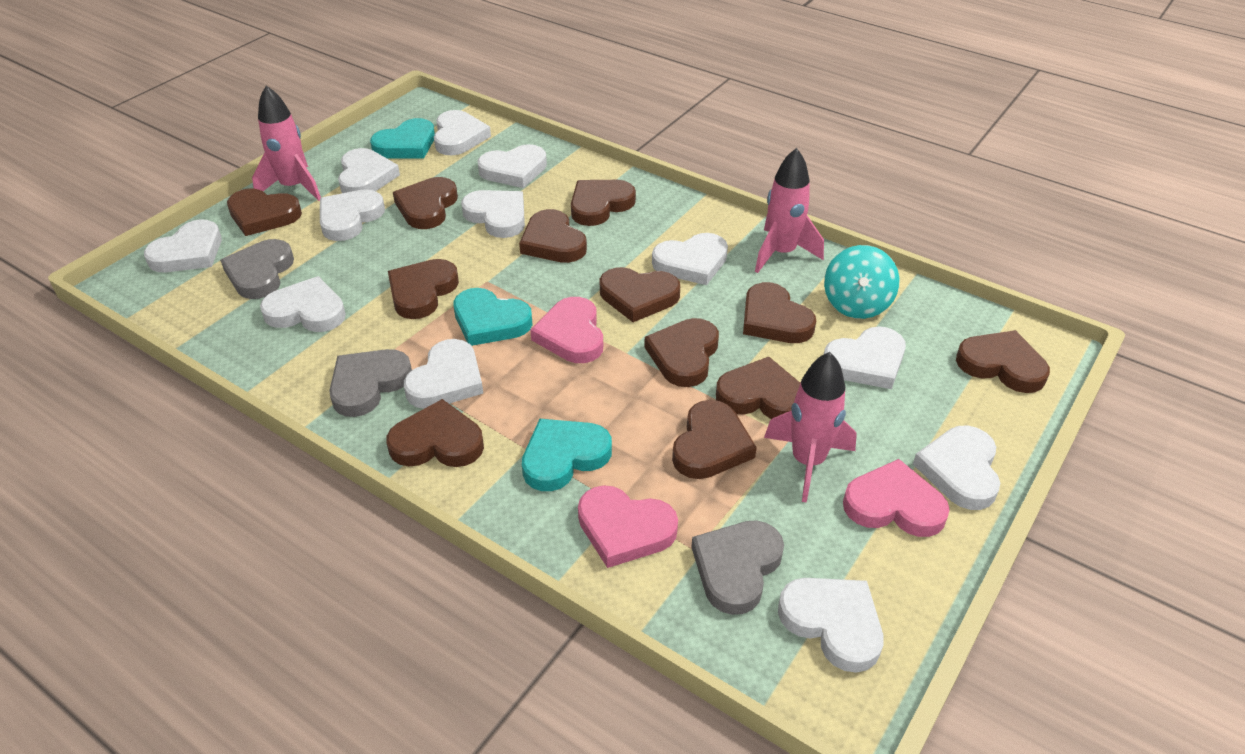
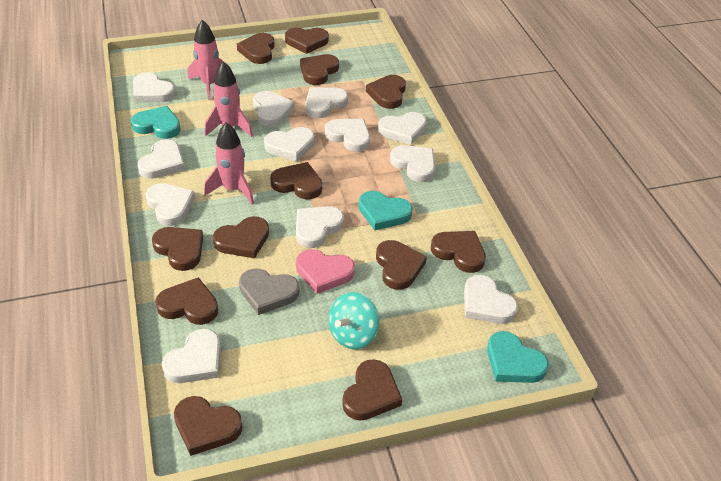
grey heart: [220,239,294,299] [329,349,412,417] [691,520,784,615] = 3 -> [239,269,299,315] = 1
pink heart: [530,297,603,363] [578,485,678,568] [843,459,950,537] = 3 -> [296,249,355,294] = 1

